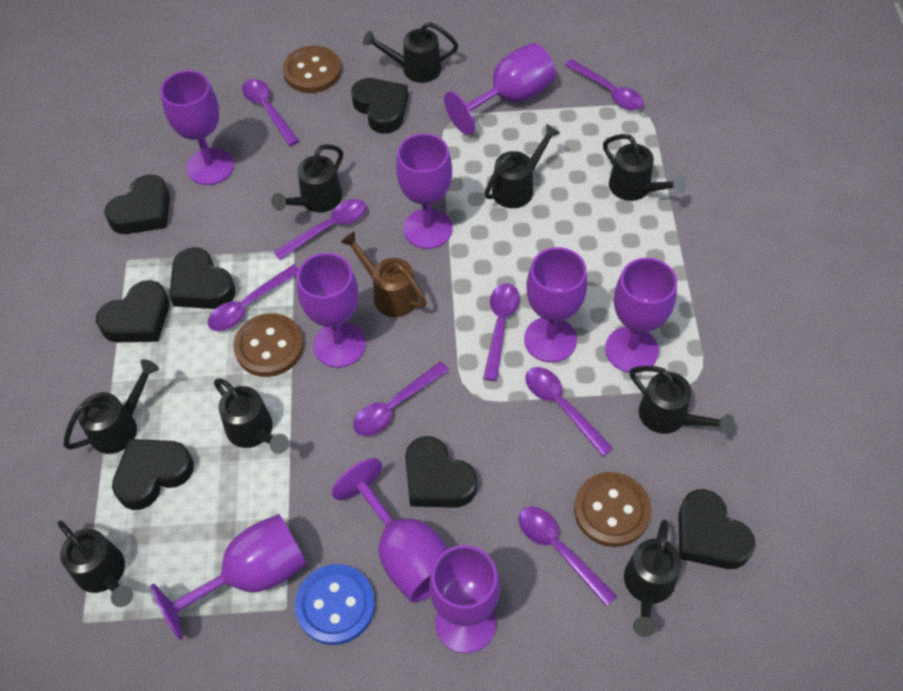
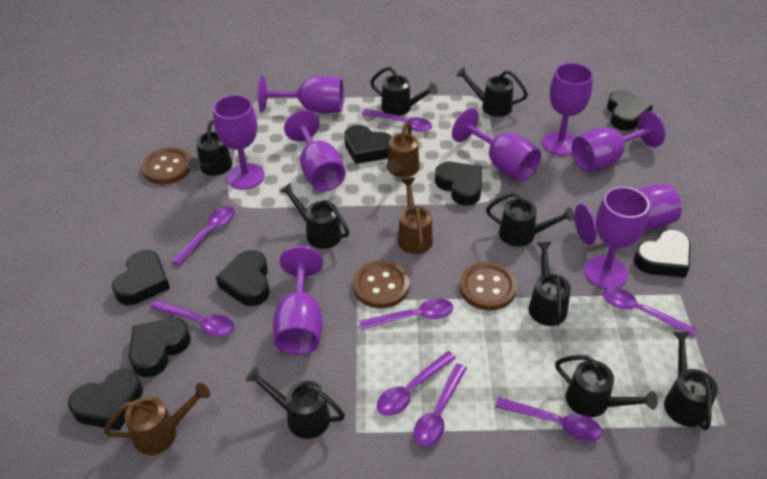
black heart: [96,280,170,342] [104,174,170,234] [112,439,194,510] [169,247,236,309] [351,78,408,134] [405,436,477,508] [678,489,755,569] = 7 -> [68,369,143,430] [112,250,170,305] [129,318,191,377] [216,250,270,306] [344,125,392,164] [435,162,482,206] [607,90,653,131] [634,230,691,278] = 8
blue button: [295,564,375,645] = 1 -> none = 0
brown watering can: [340,231,427,317] = 1 -> [104,383,210,455] [387,122,420,178] [398,178,433,254] = 3

